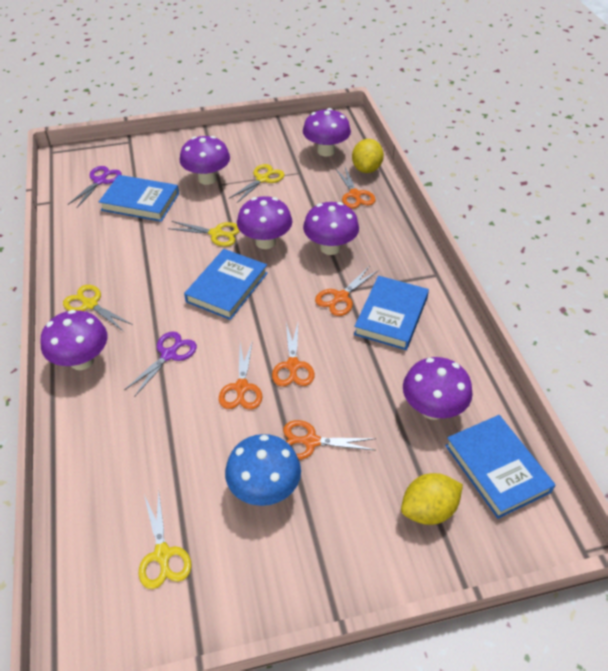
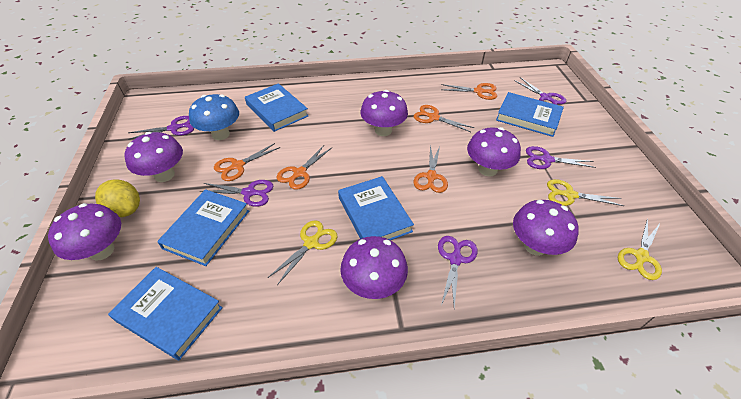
blue book: [99,175,179,222] [184,249,268,320] [354,276,429,350] [445,415,555,519] = 4 -> [108,267,223,360] [157,189,249,266] [245,83,308,132] [338,176,414,240] [496,92,564,137] = 5
purple scissors: [68,166,122,208] [124,331,197,397] = 2 -> [128,116,194,140] [200,180,273,207] [438,236,477,309] [514,77,566,105] [526,146,596,169] = 5
yellow lemon: [352,139,384,173] [401,473,463,525] = 2 -> [95,180,140,217] = 1
yellow scissors: [63,285,133,332] [139,490,192,589] [168,221,240,247] [229,164,285,203] = 4 -> [268,220,337,285] [547,179,624,206] [618,218,662,280] = 3

